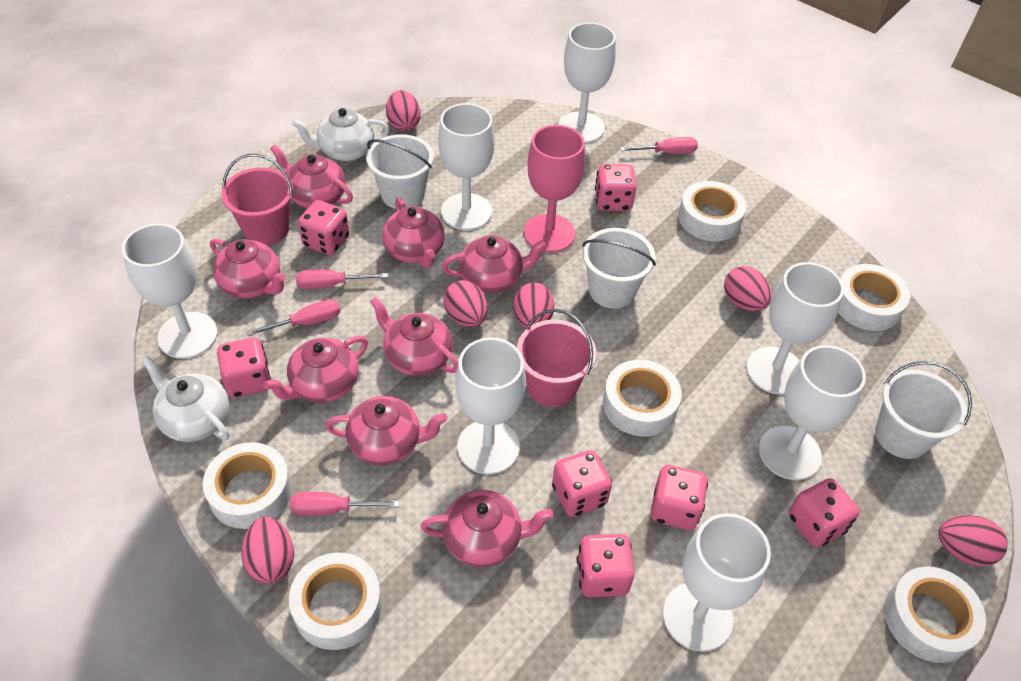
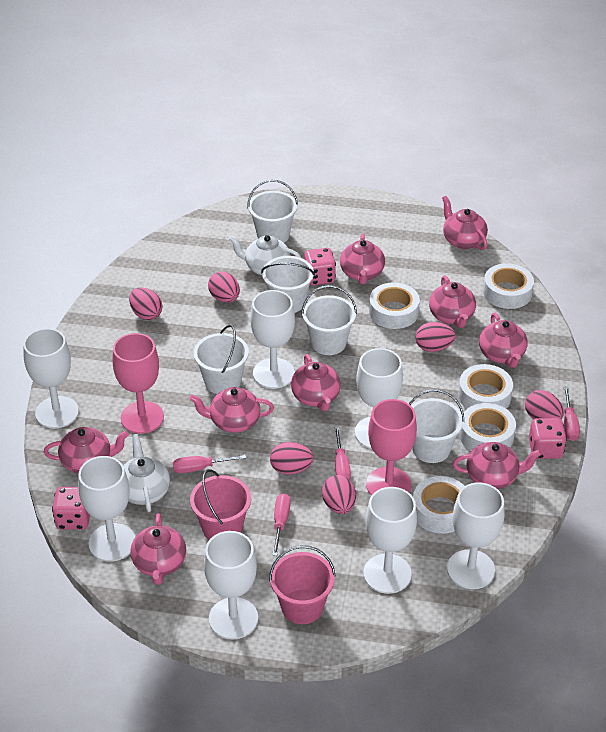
pink dice: [217,338,271,398] [298,200,349,255] [552,450,612,517] [577,534,635,597] [595,164,637,211] [651,465,708,530] [789,478,860,547] = 7 -> [52,487,90,530] [304,248,336,285] [529,418,567,459] = 3
pink goblet: [524,125,585,252] = 1 -> [112,333,164,434] [366,399,417,496] = 2
pink teapot: [210,239,286,298] [263,336,368,403] [270,144,353,208] [325,396,448,465] [370,297,458,376] [382,197,445,268] [421,490,554,567] [442,235,548,293] = 8 -> [44,427,129,474] [130,513,186,585] [189,387,274,433] [291,354,341,411] [340,234,385,284] [429,275,476,328] [442,196,488,250] [453,442,542,489] [479,313,528,368] = 9
white bucket: [366,134,434,209] [582,228,656,309] [875,361,972,459] = 3 -> [194,325,249,394] [247,180,298,243] [261,256,315,313] [301,285,357,355] [409,389,464,463] = 5
white tape: [203,442,292,529] [289,553,382,650] [603,360,682,436] [678,181,746,241] [838,264,910,331] [884,566,986,663] = 6 -> [369,282,420,329] [413,476,464,534] [458,364,513,409] [459,403,516,451] [483,263,534,309] = 5

